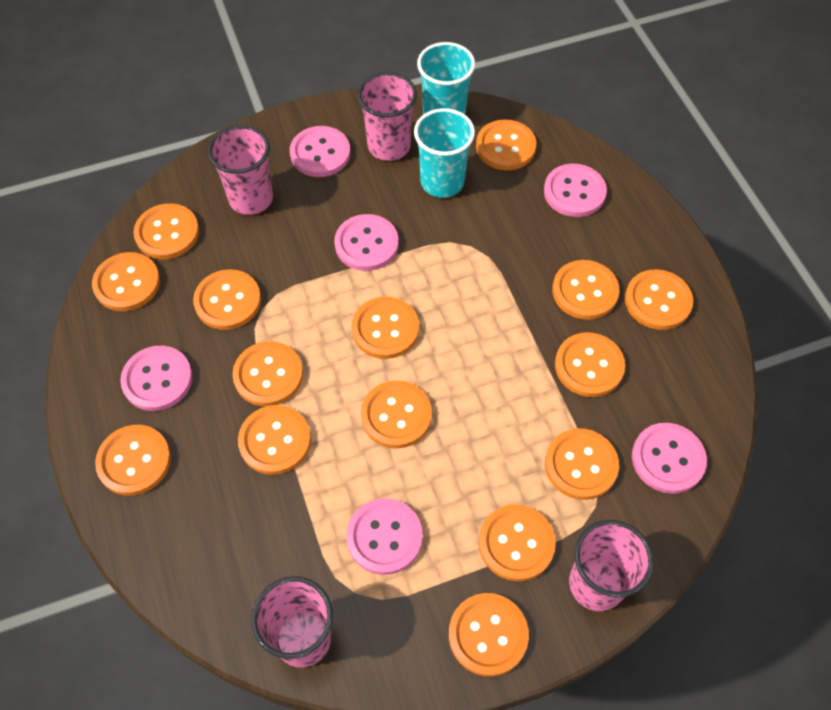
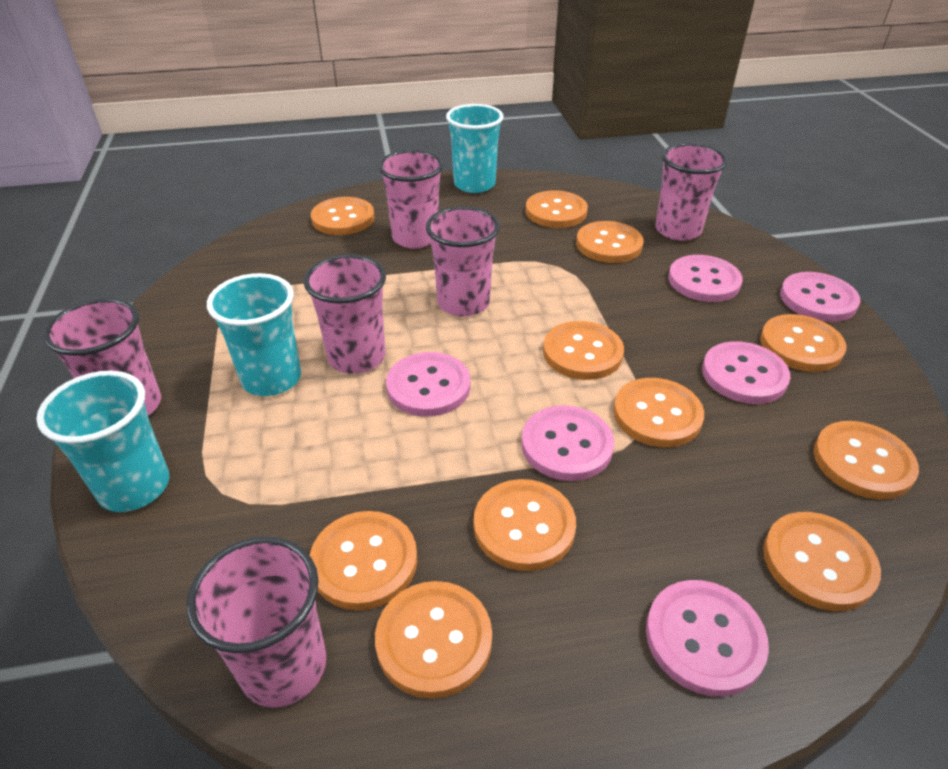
orange button: [92,252,160,311] [95,425,171,496] [134,203,199,259] [193,269,261,330] [232,341,303,406] [238,405,311,475] [352,297,419,359] [361,380,432,449] [449,593,529,677] [476,119,537,171] [479,504,556,581] [545,428,619,500] [552,260,619,320] [555,333,625,397] [625,269,693,330] = 15 -> [309,511,417,610] [311,197,375,235] [375,581,492,699] [474,479,576,571] [525,190,588,228] [543,321,624,380] [576,221,644,263] [613,378,704,447] [760,314,846,372] [763,512,881,611] [813,421,919,499] = 11
pink cup: [208,125,273,215] [251,576,333,668] [358,72,417,161] [569,520,654,611] = 4 -> [43,298,161,416] [187,536,326,708] [304,254,386,374] [378,150,443,249] [426,206,500,317] [655,143,727,241] = 6
turquoise cup: [414,108,475,198] [417,42,475,115] = 2 -> [36,371,169,512] [207,273,301,396] [446,104,504,193] = 3

